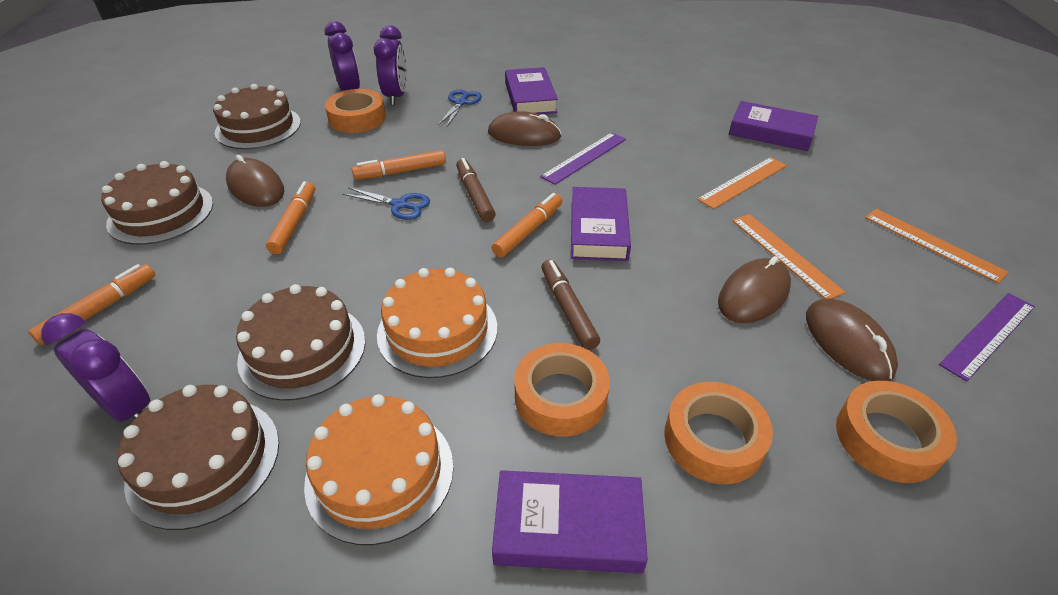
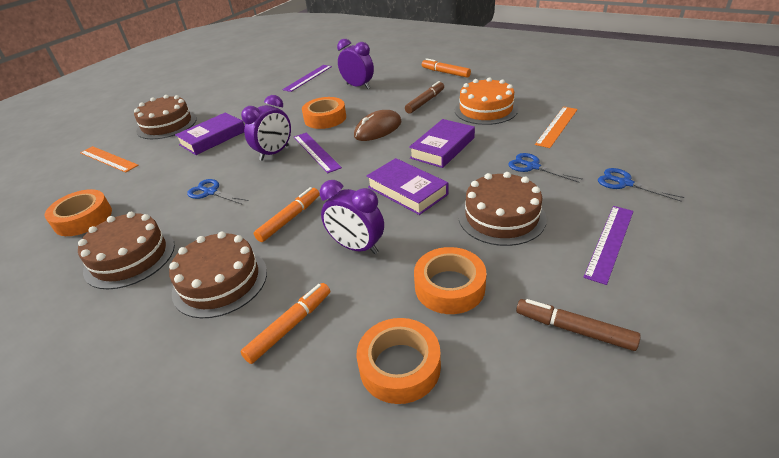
blue scissors: [343,187,430,220] [438,89,482,126] = 2 -> [187,179,249,205] [508,153,583,183] [598,168,685,202] = 3
brown mouse: [226,155,284,207] [488,111,562,146] [718,256,791,323] [806,298,898,381] = 4 -> [354,110,402,141] = 1
orange cake: [304,394,453,545] [377,268,497,378] = 2 -> [455,77,518,125] = 1
orange marker: [28,264,155,346] [266,181,315,254] [352,150,446,180] [492,193,562,258] = 4 -> [240,283,330,364] [254,187,320,242] [422,58,471,77] = 3
orange ruler: [697,157,787,209] [732,214,846,299] [865,209,1009,283] = 3 -> [80,146,138,172] [535,107,578,148] = 2
purple book: [492,470,648,574] [505,67,558,114] [571,187,631,261] [729,101,818,151] = 4 -> [175,112,245,155] [367,158,448,215] [409,119,475,168] = 3
purple ruler: [540,133,626,185] [939,293,1035,382] = 2 -> [282,65,332,92] [294,132,342,173] [584,206,634,285] = 3

